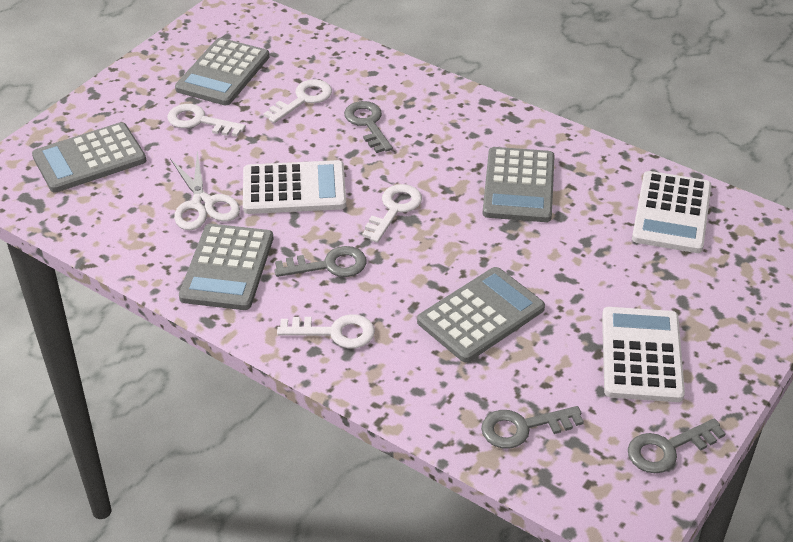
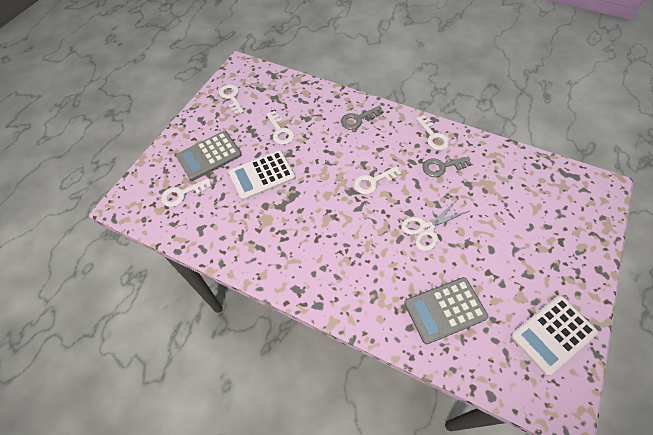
grey calculator: [32,122,147,192] [175,38,269,105] [179,224,273,310] [417,267,545,362] [483,147,555,222] = 5 -> [176,131,242,181] [404,277,489,344] = 2
grey key: [275,246,367,277] [344,101,393,153] [481,406,584,449] [628,418,726,473] = 4 -> [341,106,384,130] [422,157,472,177] = 2
white calculator: [243,160,346,214] [602,307,685,402] [632,171,711,253] = 3 -> [229,150,296,200] [511,295,598,376] = 2
white key: [167,104,246,137] [264,79,332,123] [277,314,375,348] [362,184,422,243] = 4 -> [161,178,212,207] [219,84,244,115] [266,111,294,145] [354,166,401,194] [416,115,450,150] = 5

